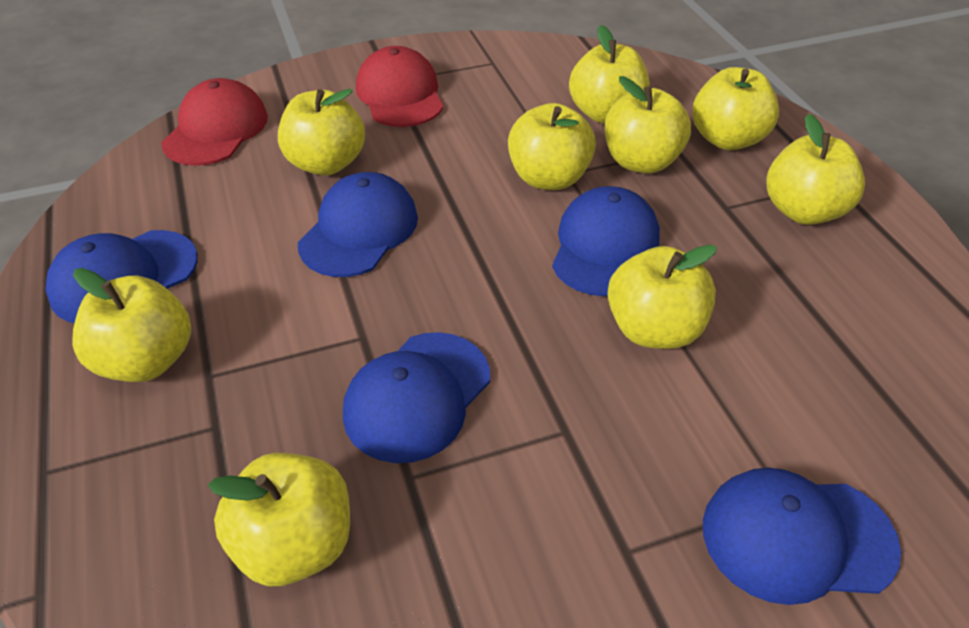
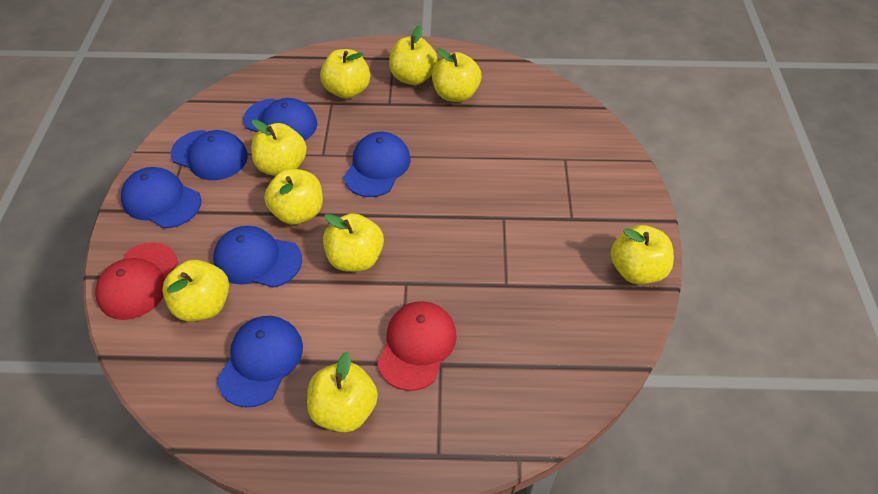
blue cap: [45,230,198,323] [298,172,418,277] [343,332,490,463] [552,186,660,296] [703,468,901,605] = 5 -> [121,167,201,228] [171,130,248,180] [213,226,302,288] [217,316,303,407] [243,98,317,141] [343,132,410,197] = 6

